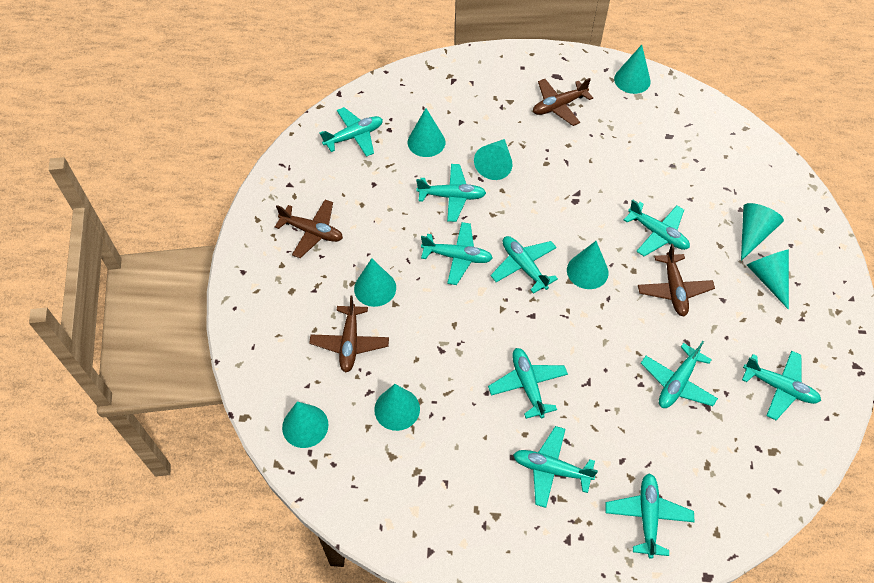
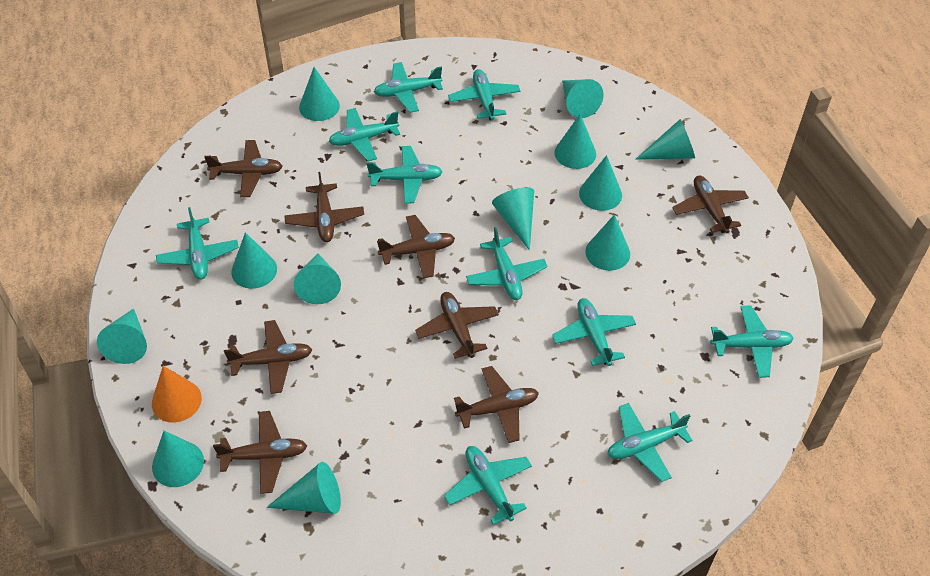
brown plane: [275,199,343,258] [309,295,389,372] [533,78,593,126] [638,244,715,316] = 4 -> [204,140,283,197] [213,411,307,494] [224,320,312,394] [284,172,364,242] [377,215,455,278] [415,292,499,359] [454,366,539,443] [672,175,749,233] = 8
orange cone: none = 0 -> [152,366,202,423] = 1
turquoise cone: [282,402,329,448] [354,258,396,307] [374,384,420,431] [408,108,445,157] [474,139,513,180] [567,241,609,289] [614,45,651,94] [741,203,784,261] [747,250,789,310] = 9 -> [97,309,147,364] [152,431,204,487] [231,232,277,289] [266,462,341,514] [294,253,341,304] [299,67,340,121] [492,187,534,251] [554,114,596,169] [562,79,604,118] [579,155,622,211] [585,214,630,271] [635,119,695,160] = 12

